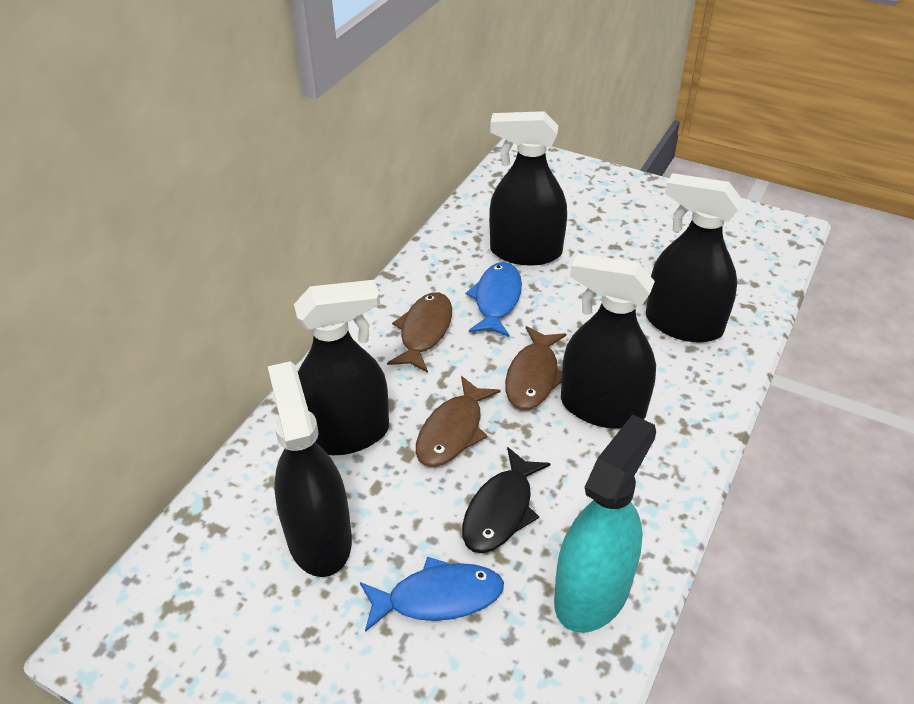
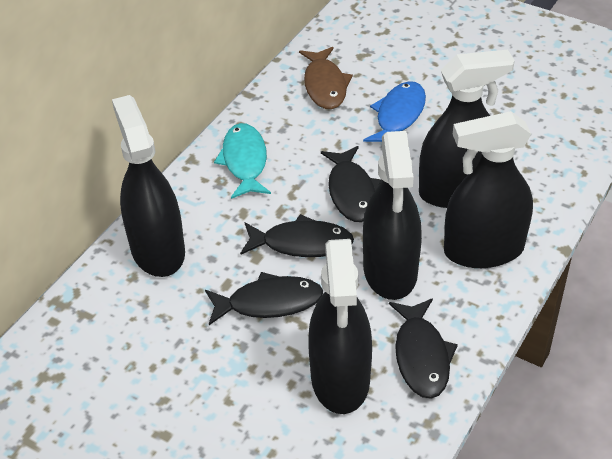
black fish: [462,447,551,553] = 1 -> [205,272,323,325] [240,214,354,257] [321,146,382,222] [389,298,458,399] = 4
blue fish: [360,557,504,632] [466,262,522,337] = 2 -> [363,81,426,142] = 1
brown fish: [387,292,452,373] [416,376,501,467] [505,326,566,410] = 3 -> [299,47,353,109] = 1
turquoise fish: none = 0 -> [214,123,271,199] = 1
turquoise spray bottle: [554,414,656,633] = 1 -> none = 0

